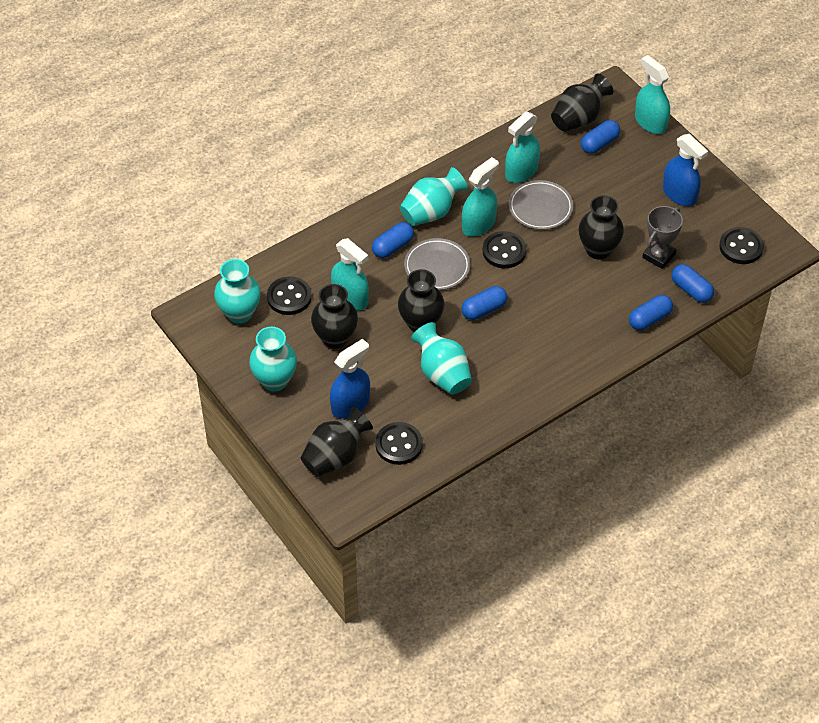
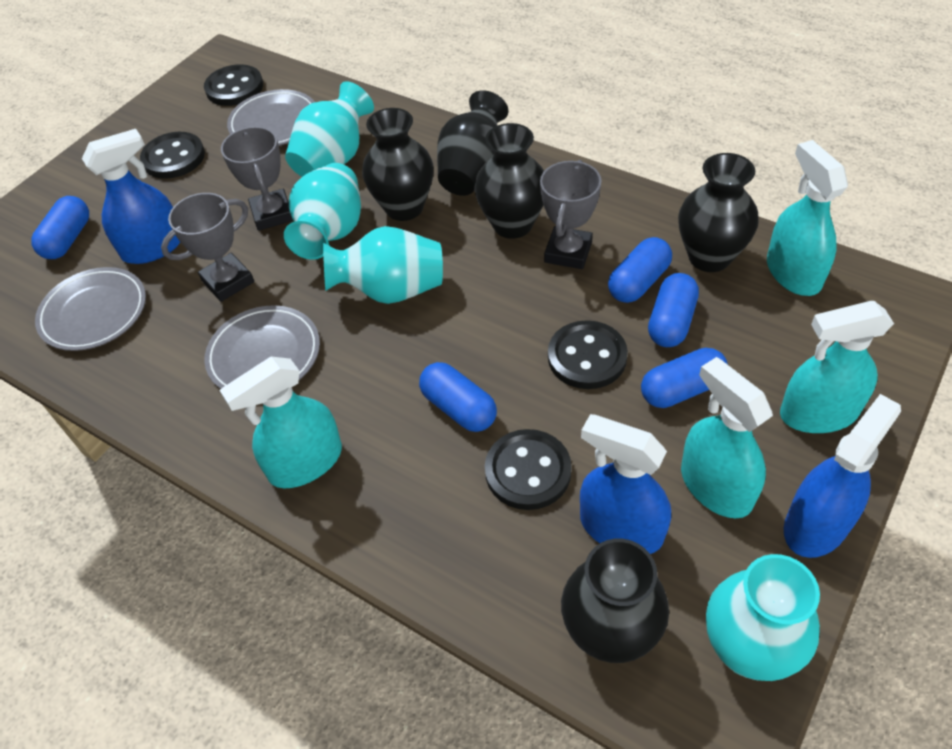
blue spray bottle: [330,339,370,419] [663,134,708,206] = 2 -> [82,129,180,264] [580,414,671,554] [784,394,901,558] = 3
grey plate: [404,238,470,290] [509,180,573,230] = 2 -> [35,267,146,351] [204,305,320,389] [227,89,315,146] = 3
grey trophy: [642,206,683,269] = 1 -> [161,193,254,302] [221,126,293,231] [540,160,602,269] = 3

